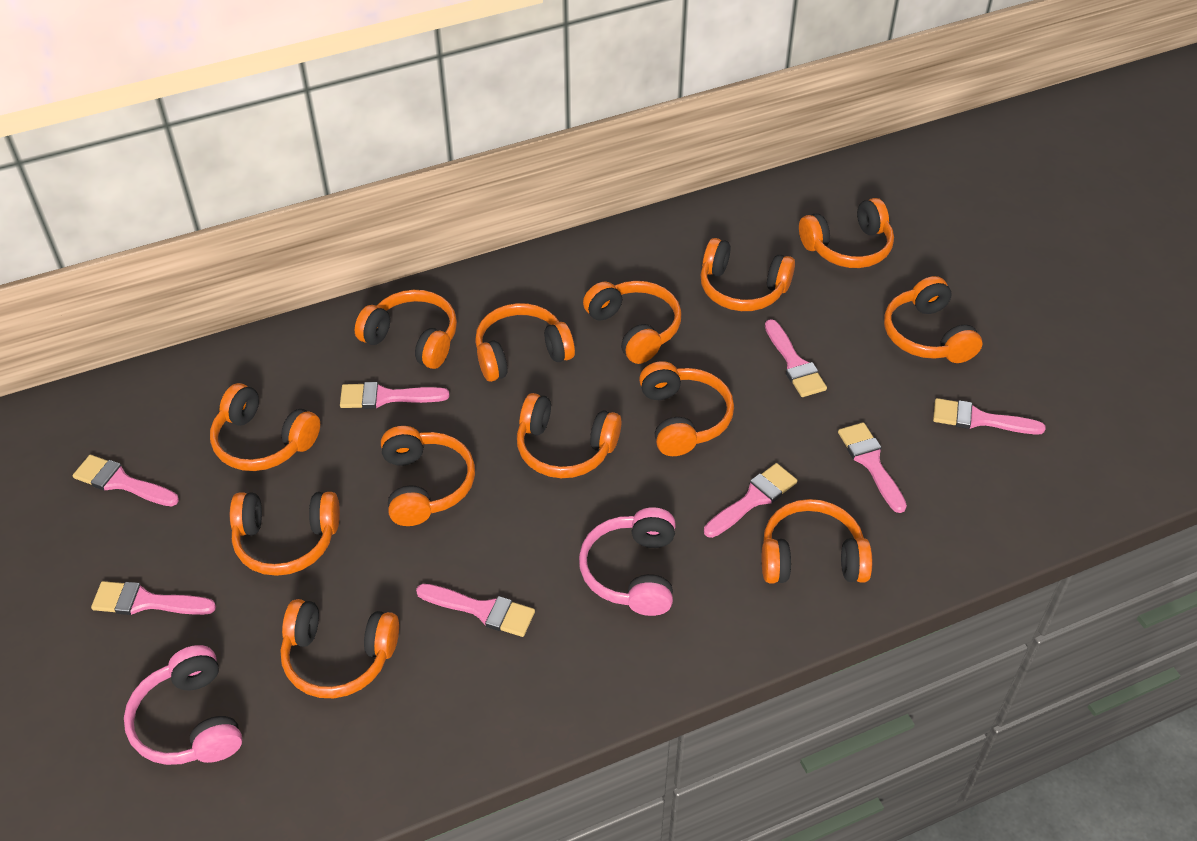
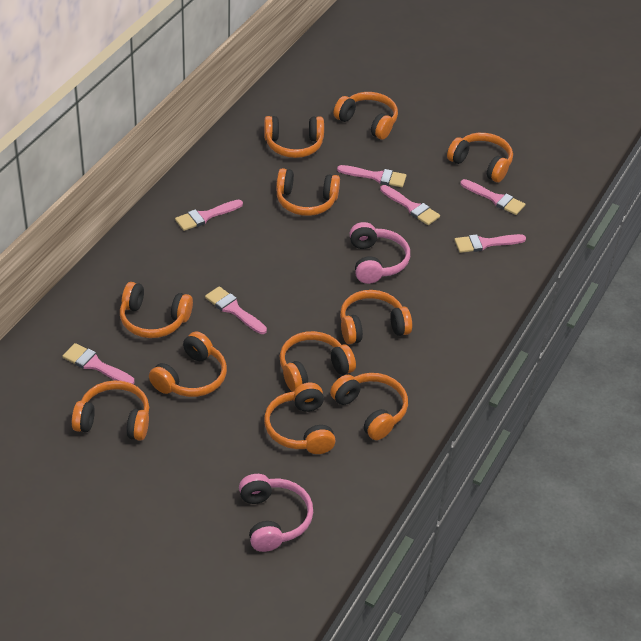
orange headphones: [210,383,320,471] [230,492,340,576] [280,599,399,698] [355,290,457,369] [381,426,475,526] [475,303,575,382] [517,393,621,478] [583,281,682,364] [639,361,734,456] [700,238,795,311] [762,499,872,583] [799,198,894,268] [884,276,983,363] = 13 -> [72,380,149,441] [120,282,193,338] [149,331,227,397] [264,116,324,158] [264,383,335,454] [276,168,340,216] [280,331,356,392] [330,373,408,440] [333,92,398,140] [340,290,412,344] [447,133,513,182] = 11
pink brush: [73,455,179,506] [91,581,216,615] [340,382,449,409] [416,584,535,637] [704,463,797,538] [765,319,827,397] [838,422,907,513] [933,398,1046,434] = 8 -> [62,343,135,384] [175,200,243,231] [205,286,267,334] [337,165,407,187] [380,185,440,225] [454,234,526,253] [460,179,525,215] = 7

